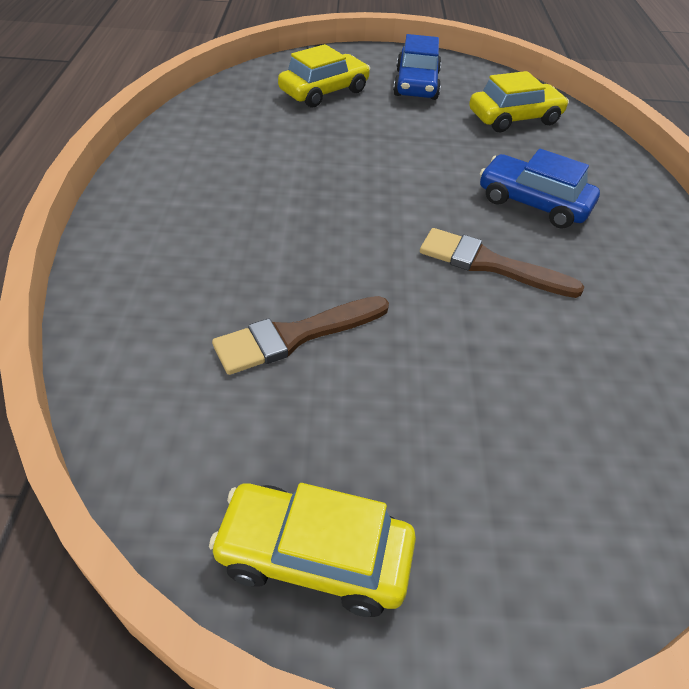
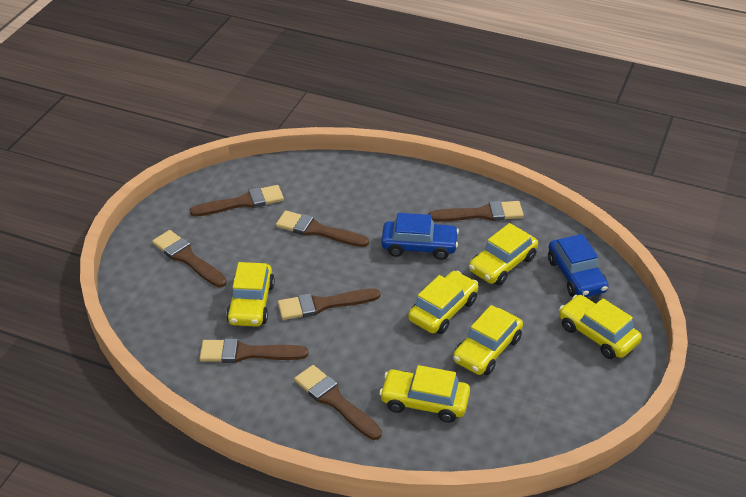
brown brush: [212,296,389,375] [420,228,584,298] = 2 -> [152,230,227,287] [190,185,284,216] [199,338,308,363] [276,211,369,247] [278,289,380,320] [294,365,382,440] [428,201,524,222] = 7
yellow car: [209,483,416,617] [278,44,370,107] [469,71,569,132] = 3 -> [226,262,275,327] [379,365,470,423] [408,271,478,334] [453,305,523,375] [469,223,538,285] [559,295,642,359] = 6

